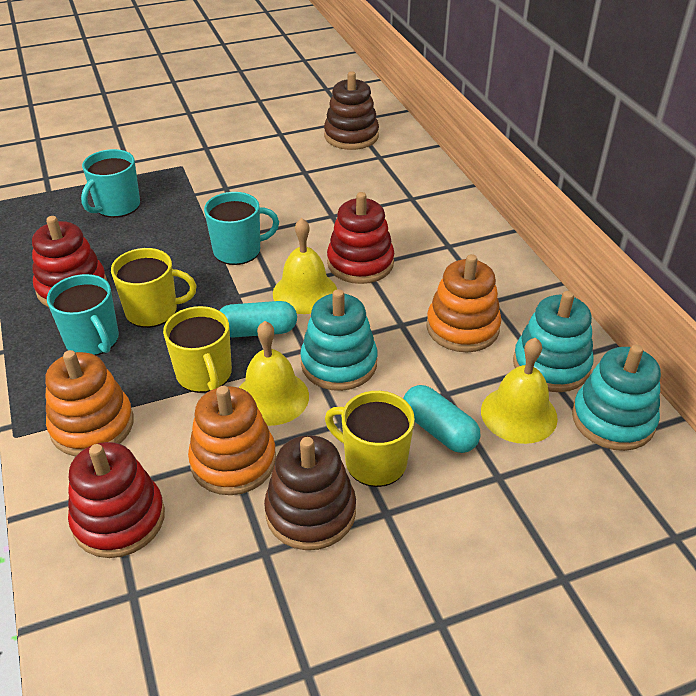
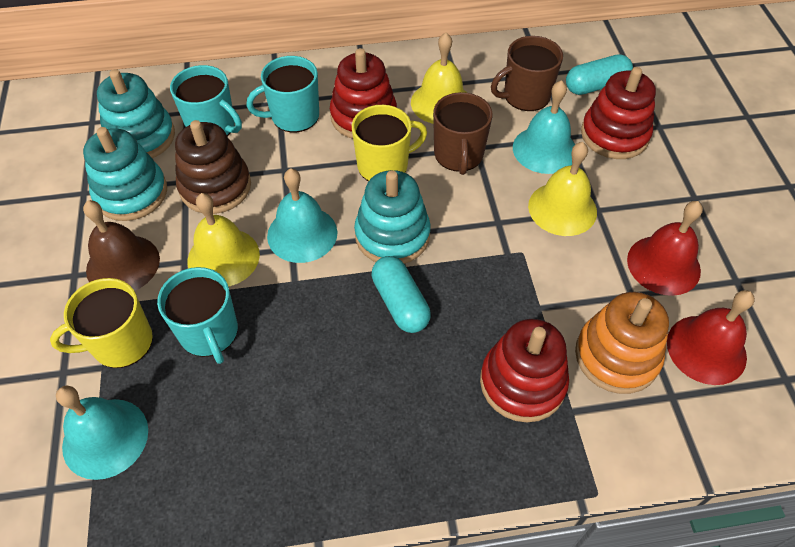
brown bell: none = 0 -> [83,200,160,291] = 1
brown mug: none = 0 -> [433,92,492,175] [491,36,563,111] = 2
brown stacking toy: [264,435,356,550] [324,71,379,150] = 2 -> [175,120,251,214] = 1
orange stacking toy: [45,350,134,456] [188,386,276,495] [426,254,501,352] = 3 -> [575,292,669,394] = 1
red bell: none = 0 -> [627,201,703,296] [667,290,755,385] = 2
turquoise bell: none = 0 -> [56,386,148,480] [267,168,337,263] [513,80,575,174] = 3
yellow mug: [111,248,197,328] [163,306,232,393] [325,391,415,487] = 3 -> [50,278,153,368] [352,105,427,181] = 2

